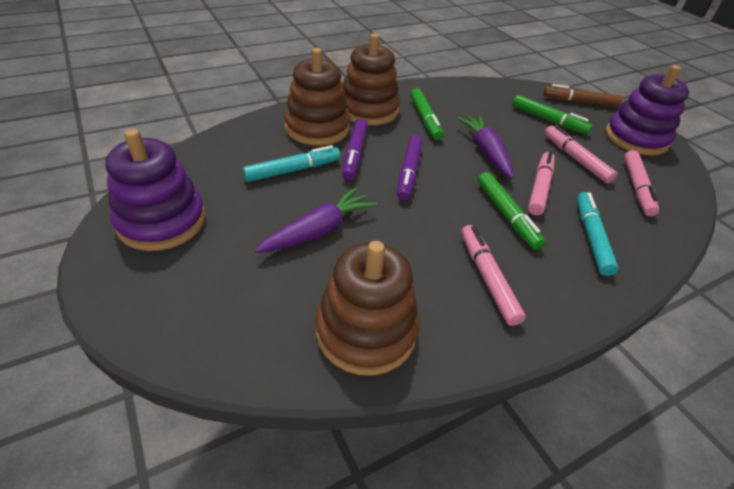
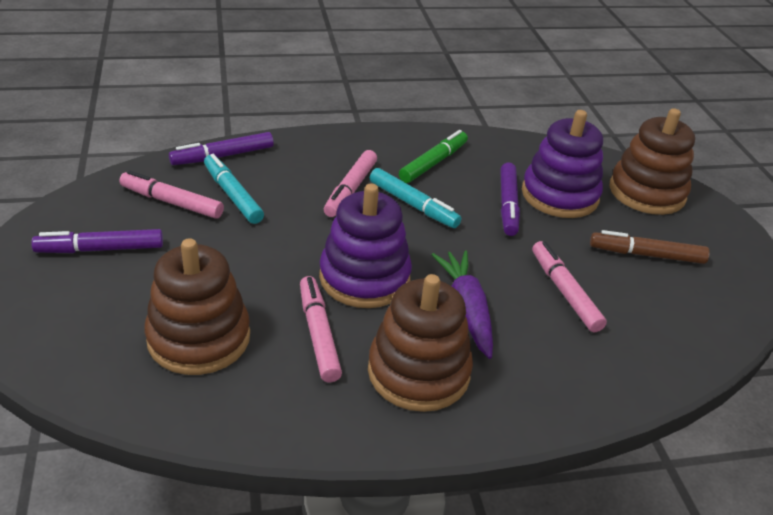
green marker: [410,88,444,140] [478,172,545,250] [512,95,593,135] = 3 -> [399,130,468,183] = 1
purple carrot: [255,187,377,253] [457,115,514,178] = 2 -> [431,250,493,359] = 1
purple marker: [342,118,368,180] [397,135,422,201] = 2 -> [31,229,163,253] [169,132,274,165] [500,162,520,236] = 3

